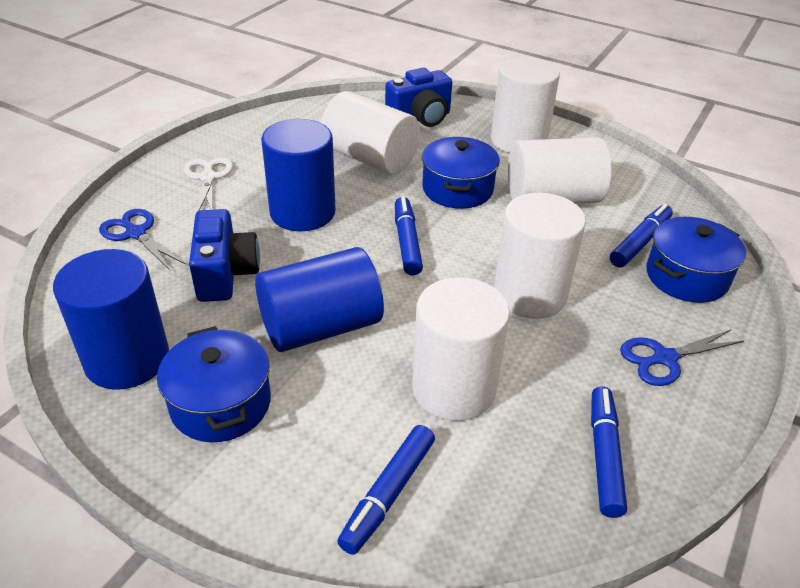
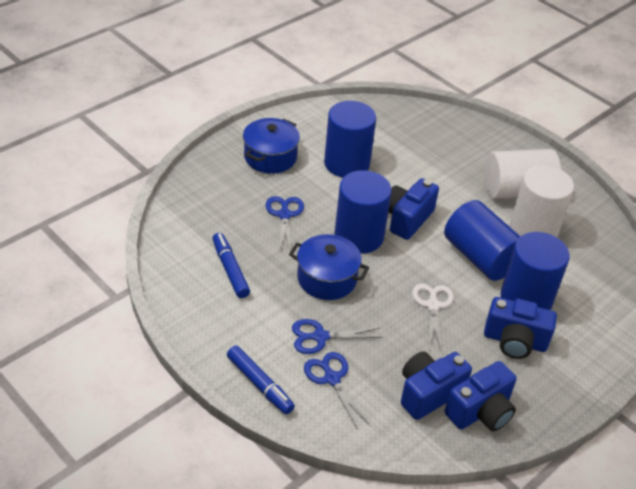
blue camera: [189,209,260,302] [385,68,452,127] = 2 -> [388,178,439,240] [401,351,472,420] [445,361,517,431] [484,297,557,359] = 4
blue cylinder: [53,249,169,390] [255,247,384,352] [261,119,336,231] = 3 -> [324,101,376,178] [334,170,392,254] [444,200,521,281] [501,232,570,310] = 4
blue marker: [337,425,435,555] [395,196,423,275] [591,387,627,518] [610,204,673,267] = 4 -> [212,233,250,298] [227,345,295,415] = 2
blue pot: [157,326,271,442] [422,137,500,209] [646,217,746,303] = 3 -> [243,118,300,174] [289,234,369,300] = 2
blue scissors: [99,209,186,270] [620,330,744,386] = 2 -> [265,196,304,252] [292,319,383,354] [304,352,370,428] = 3
white cylinder: [321,91,420,175] [412,277,510,421] [491,57,560,153] [494,193,586,319] [508,137,611,204] = 5 -> [484,149,561,199] [510,165,574,237] = 2

